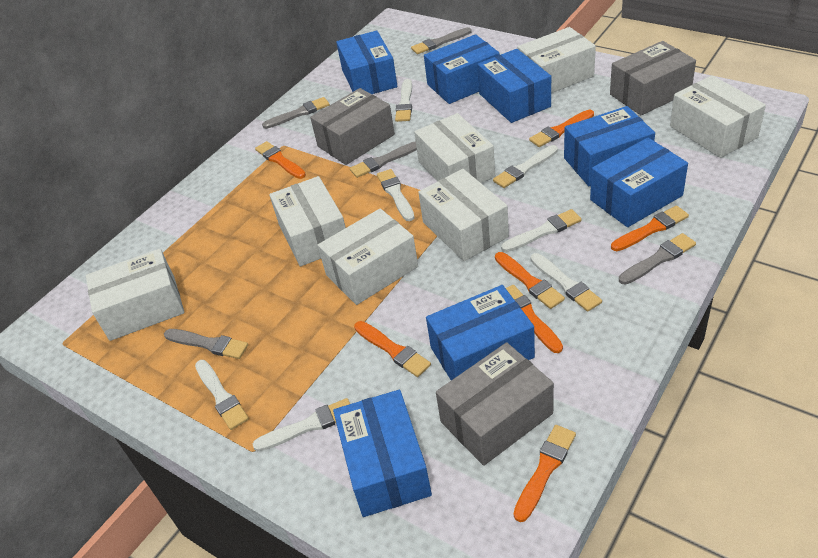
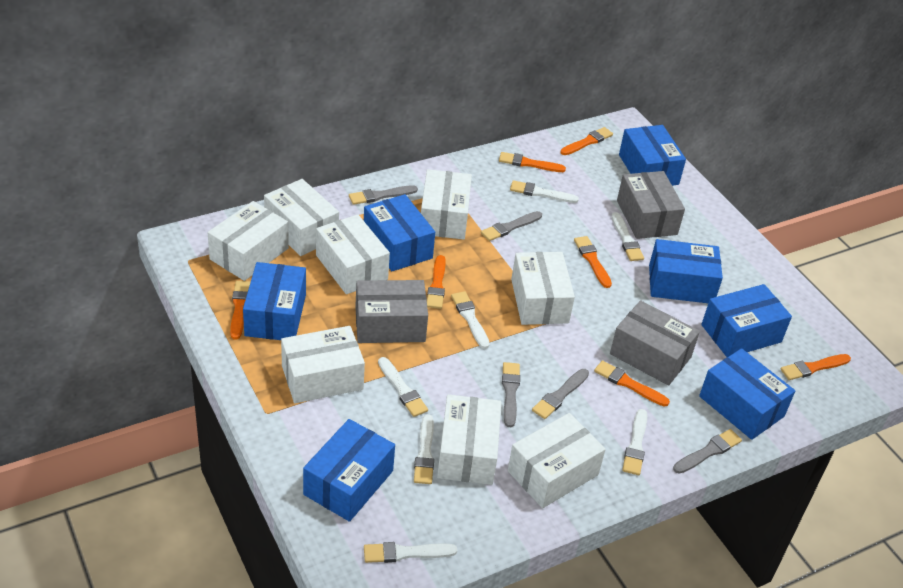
white box: [86,249,185,341] [269,176,346,267] [318,208,418,305] [414,113,495,183] [419,169,509,261] [517,27,596,93] [670,75,766,158] = 7 -> [208,201,289,281] [264,179,339,256] [281,326,365,403] [316,214,390,294] [421,169,472,240] [437,394,501,485] [508,413,606,508] [511,252,575,325] = 8

